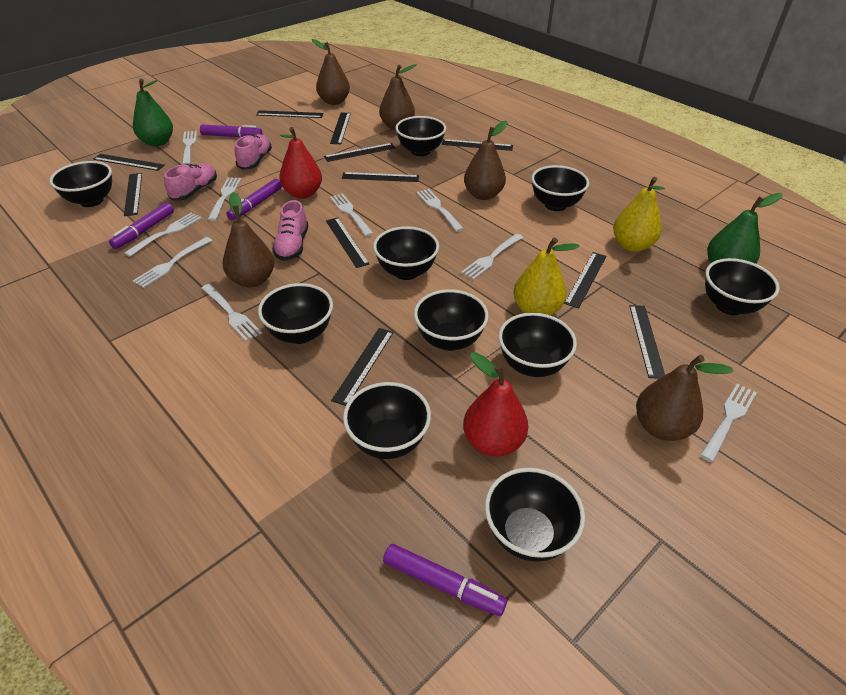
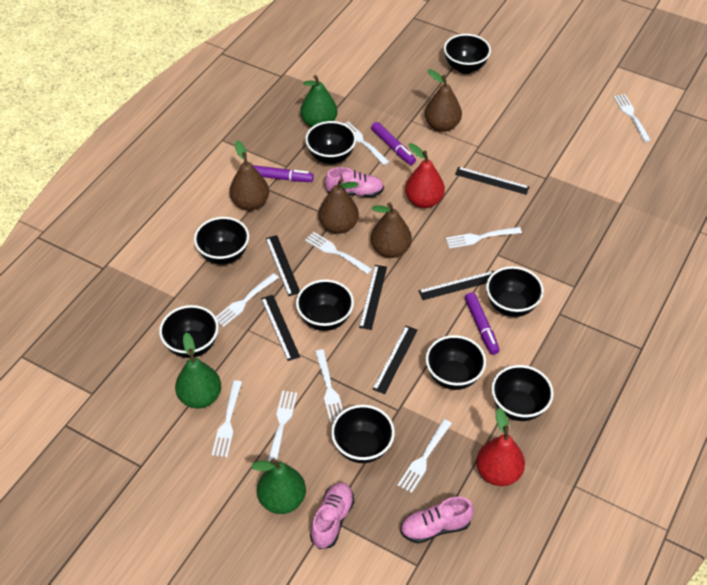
black bowl: [50,161,112,207] [258,283,333,344] [343,382,431,459] [373,226,439,280] [396,116,446,156] [414,289,489,351] [485,468,585,562] [499,313,577,377] [531,165,589,211] [705,258,780,315] = 10 -> [159,305,219,358] [194,217,249,265] [296,279,354,331] [305,121,356,164] [331,405,395,463] [426,335,486,390] [444,34,491,74] [486,266,544,317] [491,365,554,421] = 9
black ruler: [93,154,165,171] [124,173,142,216] [256,110,324,118] [324,143,396,162] [326,218,369,268] [330,113,351,144] [331,328,394,406] [342,172,419,182] [442,139,513,151] [564,252,606,309] [629,305,665,379] = 11 -> [261,295,300,361] [266,235,300,296] [359,265,387,330] [372,326,418,394] [418,271,494,300] [455,167,530,195] = 6
brown pear: [223,192,274,287] [312,39,350,105] [379,64,416,130] [464,121,508,200] [636,355,733,441] = 5 -> [229,141,269,210] [319,178,359,234] [371,202,412,258] [425,69,462,132] = 4
green pear: [133,79,173,146] [707,193,782,264] = 2 -> [175,333,221,408] [251,458,306,514] [300,75,337,127] = 3
purple marker: [109,202,174,249] [200,125,262,137] [226,179,282,220] [383,544,507,616] = 4 -> [253,165,314,182] [371,122,416,165] [465,292,500,355] = 3
yellow pear: [513,238,580,315] [613,177,665,252] = 2 -> none = 0

